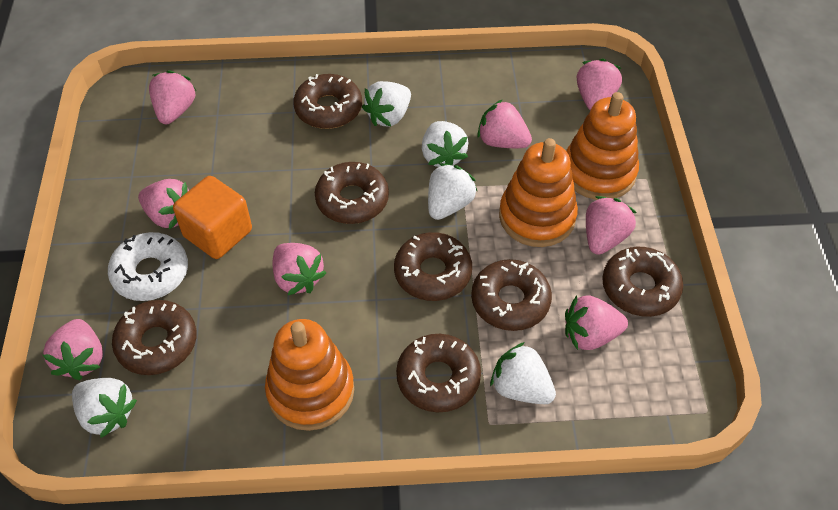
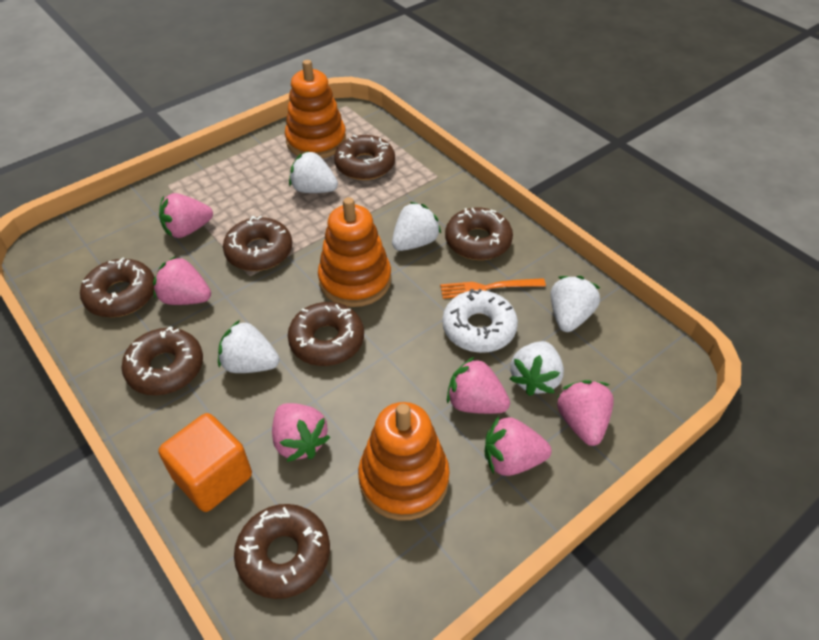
orange fork: none = 0 -> [440,278,546,299] = 1
pink strawberry: [43,319,103,380] [138,179,189,229] [149,70,196,124] [272,243,326,295] [477,99,532,148] [565,295,628,350] [577,58,622,110] [586,196,637,255] = 8 -> [153,256,211,305] [159,193,213,238] [272,403,330,462] [447,357,510,414] [485,416,552,476] [557,380,614,446] = 6

